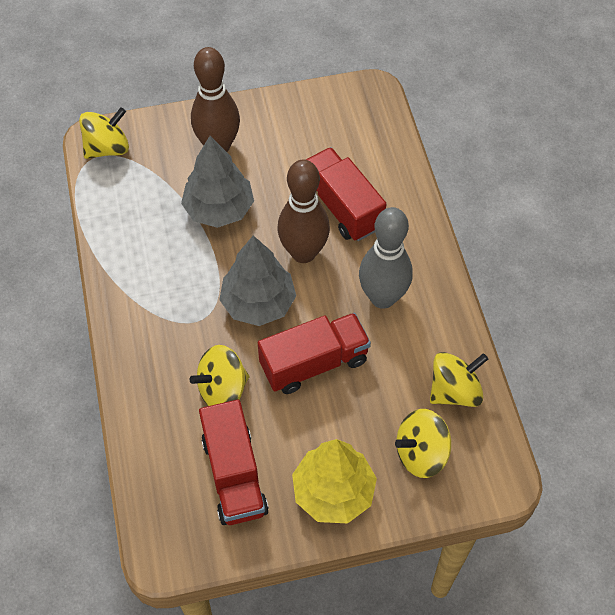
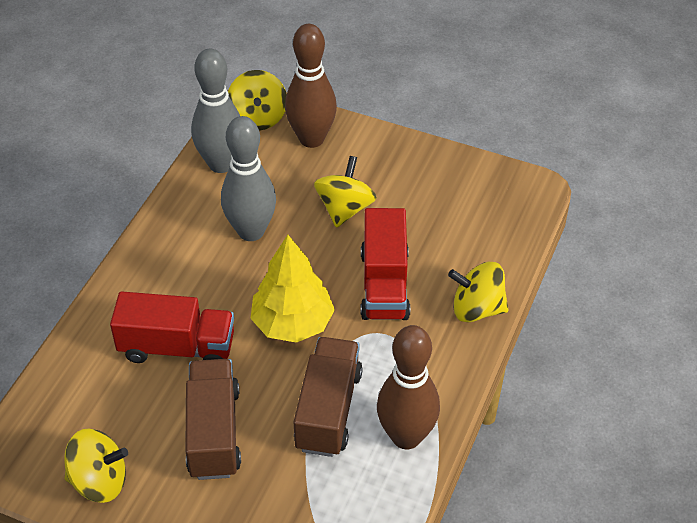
brown truck: none = 0 -> [185,359,241,480] [293,337,363,457] = 2
grey bowling pin: [359,207,413,309] = 1 -> [191,48,240,173] [221,116,276,241] = 2
grey tree: [181,136,254,228] [219,235,296,326] = 2 -> none = 0
red truck: [199,399,269,525] [258,313,371,394] [306,147,386,241] = 3 -> [110,291,234,363] [361,208,410,320] = 2

